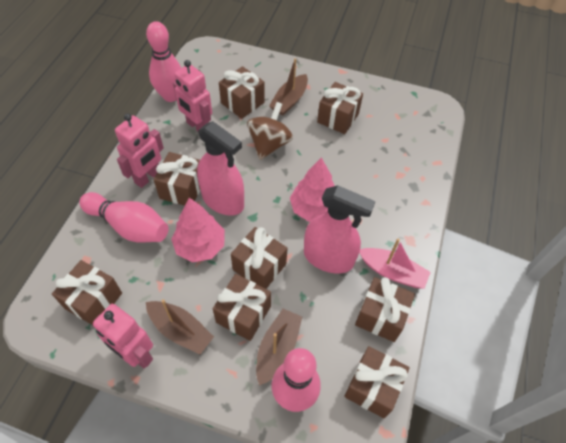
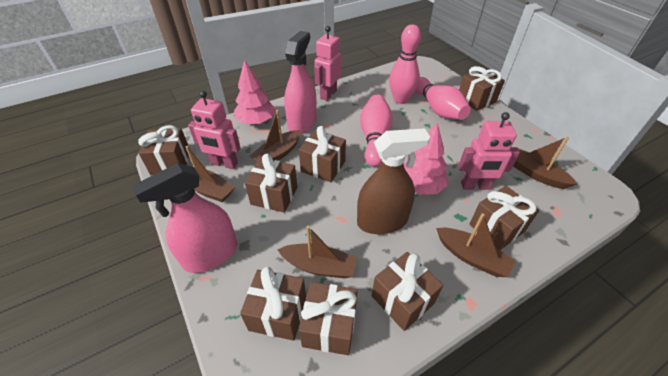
brown boat: [146,299,214,354] [256,309,302,386] [269,58,308,115] = 3 -> [186,146,235,203] [250,110,301,162] [277,226,357,278] [436,213,516,277] [513,136,577,189] = 5
brown spinning top: [247,102,293,160] = 1 -> none = 0
brown spray bottle: none = 0 -> [357,128,430,234] = 1
pink boat: [359,239,431,289] = 1 -> none = 0

